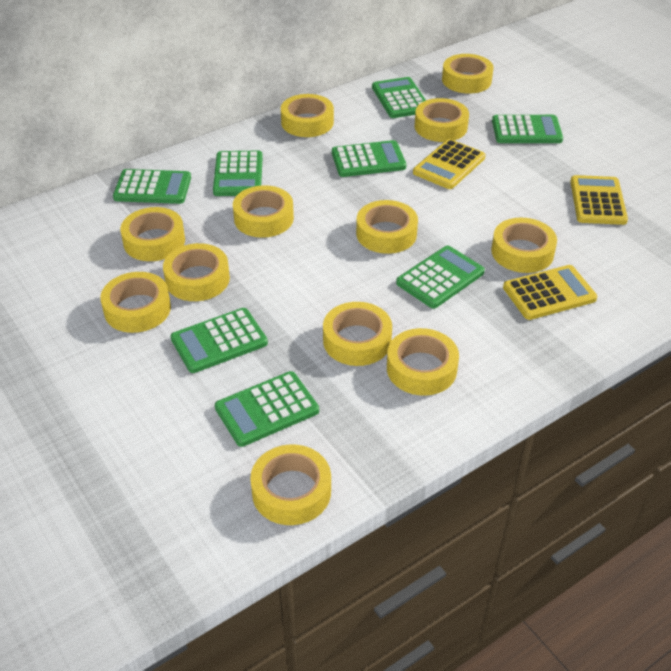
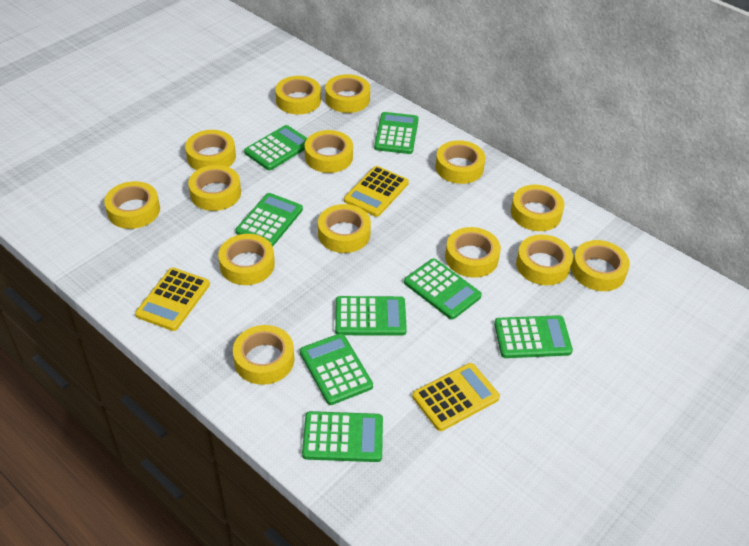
yellow tape: [100,272,171,333] [120,207,185,261] [163,243,230,301] [233,185,294,238] [250,444,331,525] [281,94,334,137] [323,302,392,366] [356,200,418,254] [387,328,459,396] [415,98,469,142] [442,54,493,94] [491,218,557,273] = 12 -> [104,181,160,229] [185,130,236,170] [188,165,241,211] [218,234,275,285] [233,325,294,385] [275,76,321,115] [305,130,353,173] [318,204,371,253] [325,74,370,113] [435,140,485,184] [445,227,501,278] [511,185,564,231] [516,234,573,285] [572,240,630,291] = 14

